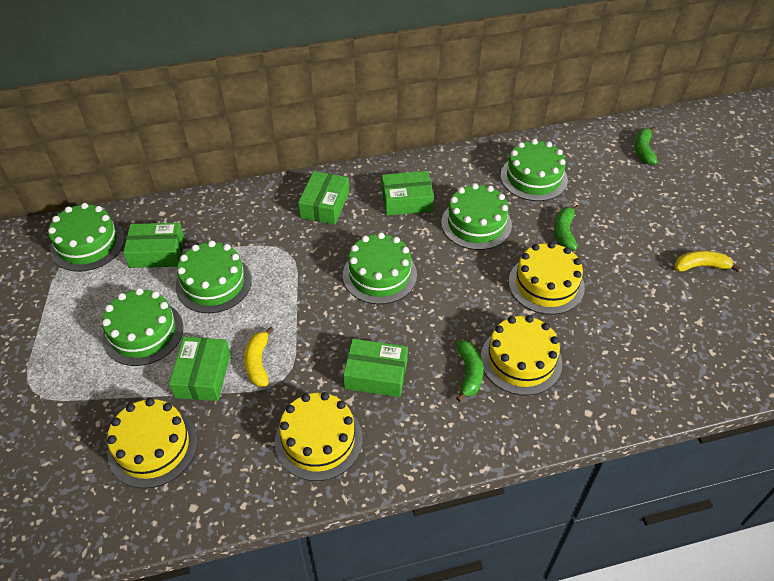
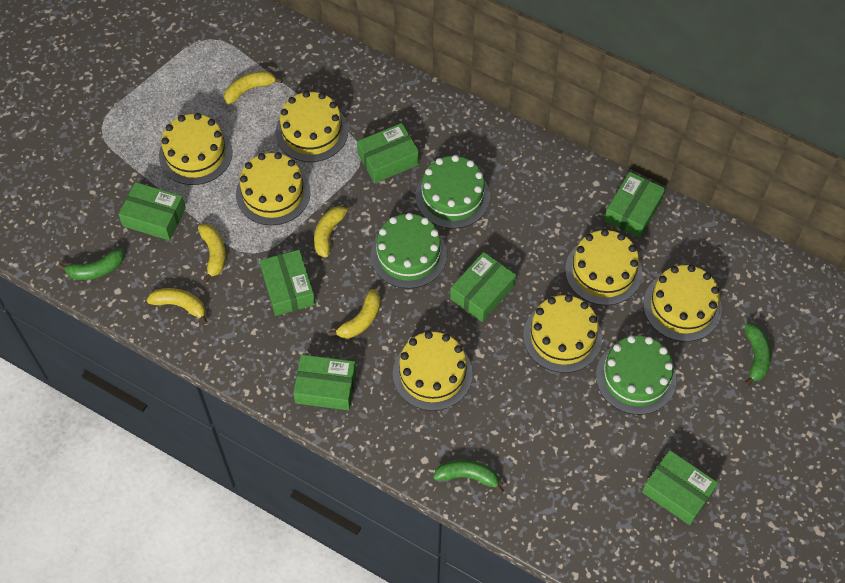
green box: [123,223,185,268] [169,337,230,401] [298,171,349,225] [343,339,408,397] [382,171,434,216] = 5 -> [118,182,186,241] [260,250,315,316] [293,355,356,410] [357,123,419,183] [450,252,516,322] [604,172,666,238] [642,450,718,525] = 7
green cake: [48,203,125,272] [102,288,183,366] [176,241,252,313] [343,232,417,304] [441,183,512,250] [501,139,568,201] = 6 -> [371,213,447,289] [416,155,490,229] [596,336,676,415] = 3
yellow banana: [244,327,274,387] [674,251,740,272] = 2 -> [147,288,208,325] [198,224,226,282] [224,71,283,104] [314,205,354,258] [329,289,381,338] = 5
yellow cake: [107,398,198,489] [275,392,363,481] [481,315,562,395] [509,242,585,315] = 4 -> [159,113,233,185] [236,152,311,225] [276,91,348,162] [393,331,473,411] [523,295,602,373] [565,229,642,306] [643,265,722,342] = 7

